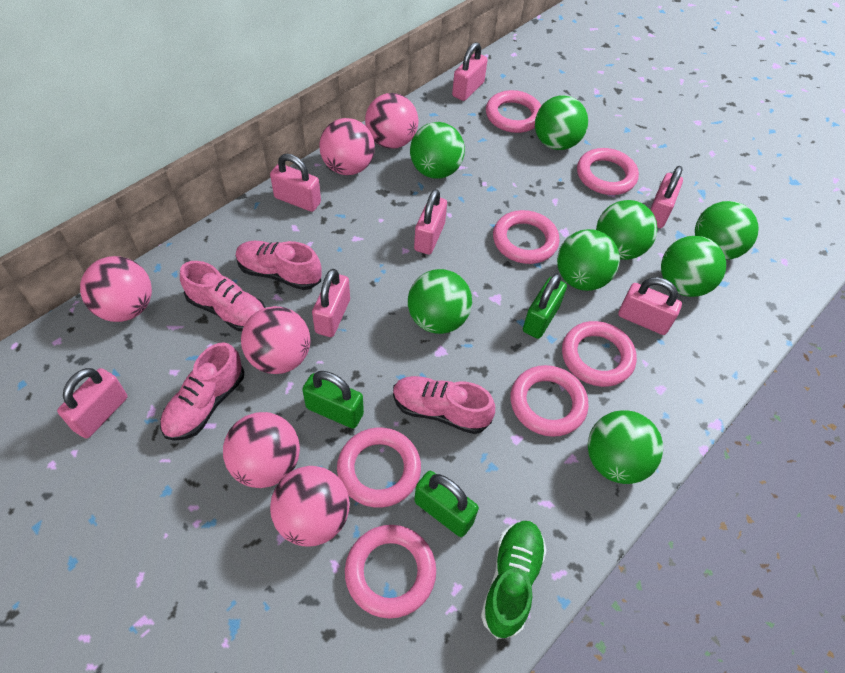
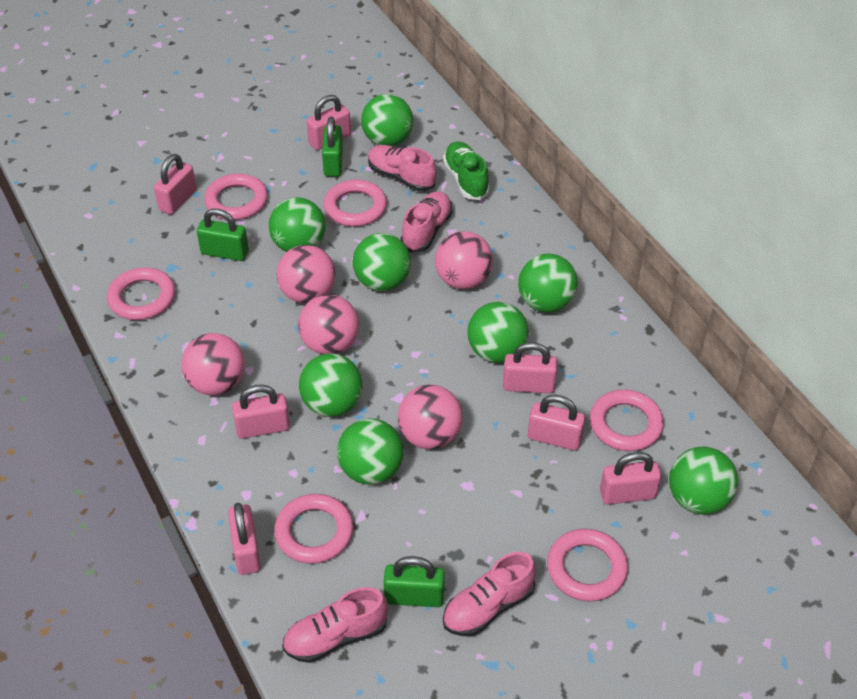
pink ball: [80,256,152,322] [223,412,300,488] [241,306,310,374] [270,466,350,546] [319,118,375,175] [365,93,419,149] = 6 -> [182,333,245,395] [277,245,336,304] [298,295,359,354] [398,385,463,449] [435,231,493,289] = 5
pink ring: [337,428,421,508] [345,525,436,619] [486,90,542,133] [493,210,560,264] [510,365,588,437] [562,321,637,387] [577,148,639,195] = 7 -> [107,267,175,320] [204,174,268,220] [274,494,354,564] [324,180,387,227] [547,529,628,601] [590,390,664,451] = 6

